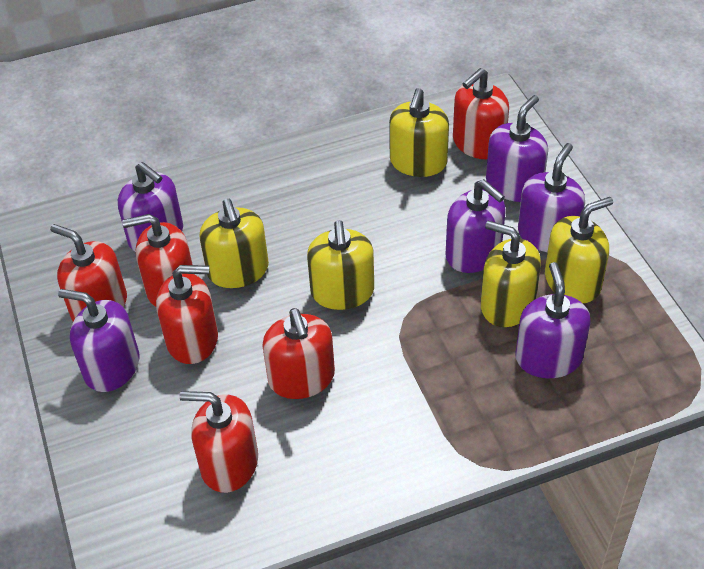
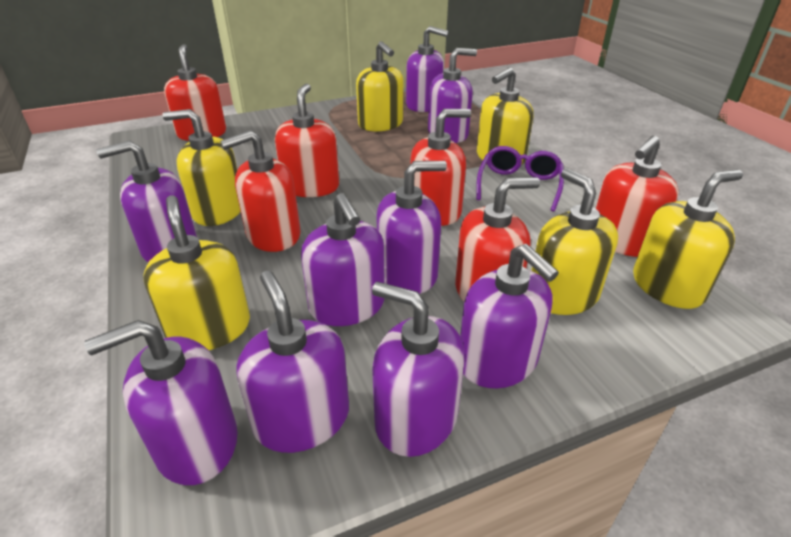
purple glasses: none = 0 -> [476,146,564,212] = 1
purple soap dispenser: [58,289,139,392] [118,162,183,252] [445,179,506,273] [486,95,548,202] [515,262,591,378] [518,143,585,252] = 6 -> [84,320,238,485] [96,141,197,263] [237,271,349,453] [301,193,385,326] [372,282,465,457] [376,161,447,294] [406,26,449,112] [428,48,477,143] [460,244,559,389] = 9
yellow soap dispenser: [199,198,269,288] [307,220,374,310] [389,88,449,177] [481,221,541,327] [545,197,613,303] = 5 -> [143,195,250,350] [163,109,241,226] [356,41,403,132] [477,67,533,165] [531,168,618,315] [633,170,743,309] = 6

